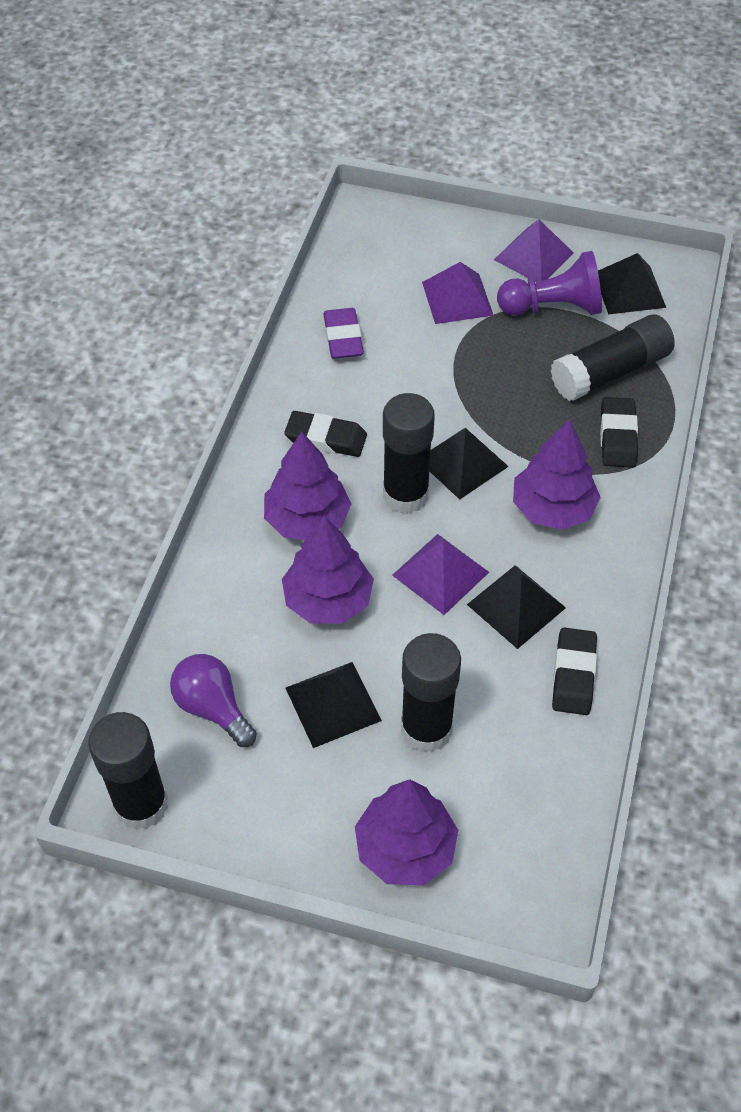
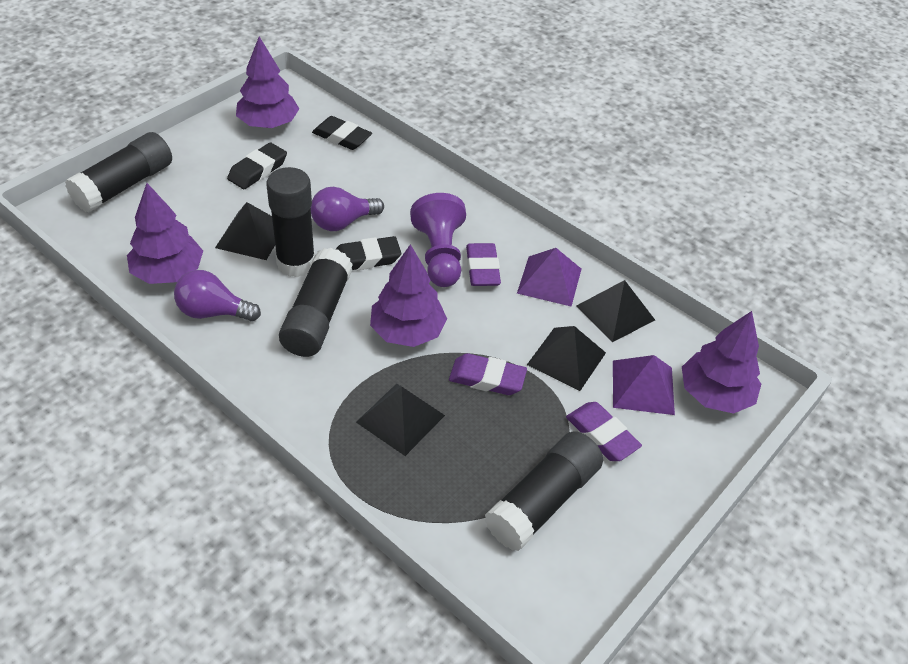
purple eraser: [323,308,364,359] = 1 -> [449,353,527,395] [466,243,501,286] [566,402,642,461] = 3
purple light bulb: [170,654,257,747] = 1 -> [174,270,261,322] [311,187,384,231] = 2
purple pyramid: [392,534,489,615] [422,262,494,324] [494,219,574,283] = 3 -> [517,248,581,307] [613,355,675,415] = 2

